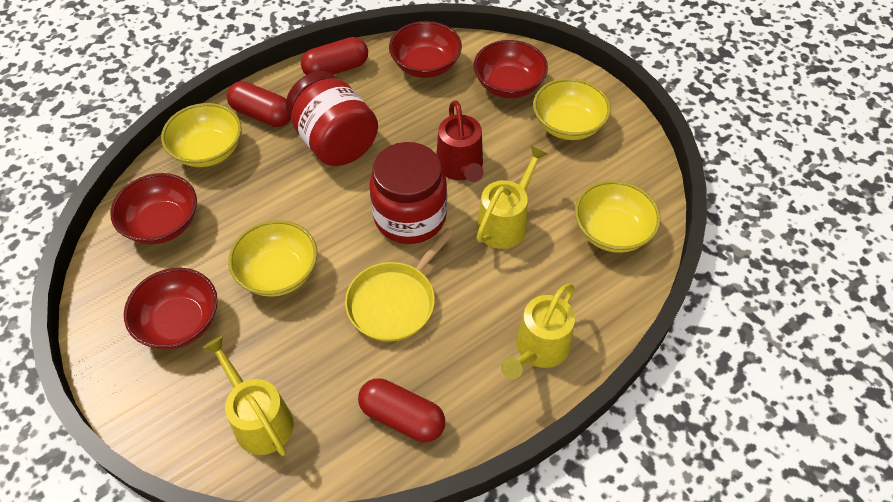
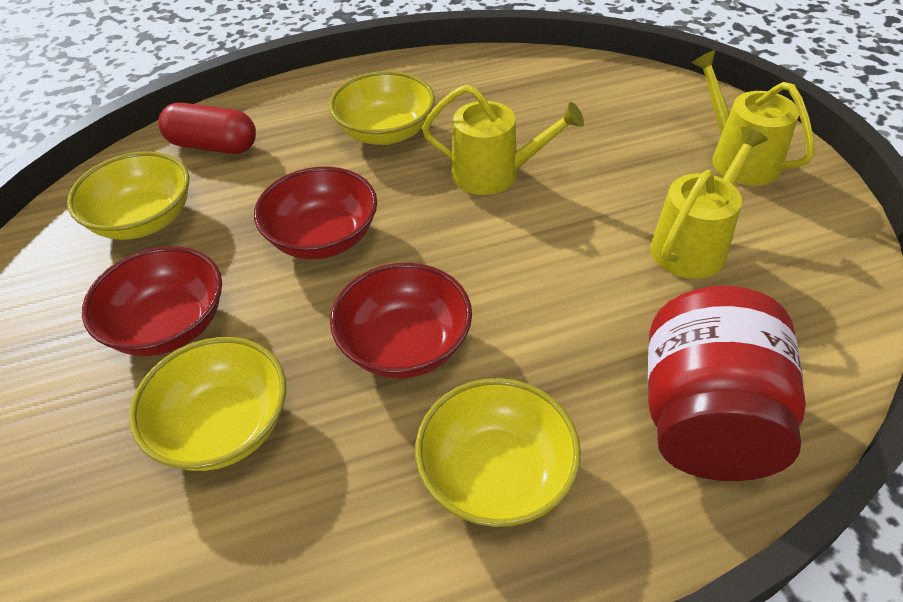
red bowl: [110,173,197,244] [124,268,218,349] [389,21,462,78] [473,40,548,98] = 4 -> [82,246,222,356] [254,167,377,259] [330,263,472,379] = 3
red capsule: [227,81,291,127] [301,37,368,75] [358,379,445,442] = 3 -> [158,103,256,154] = 1
red jar: [286,71,378,166] [370,142,447,244] = 2 -> [648,286,806,481] = 1
red watering can: [436,101,483,182] = 1 -> none = 0
yellow pan: [345,228,454,342] = 1 -> none = 0

